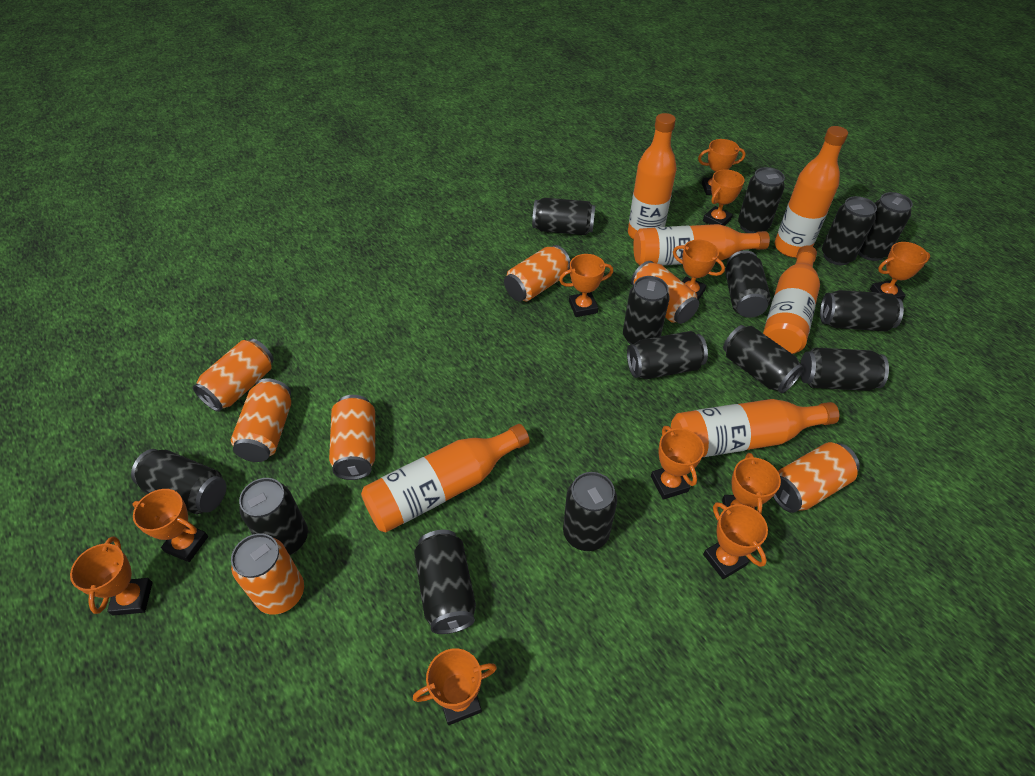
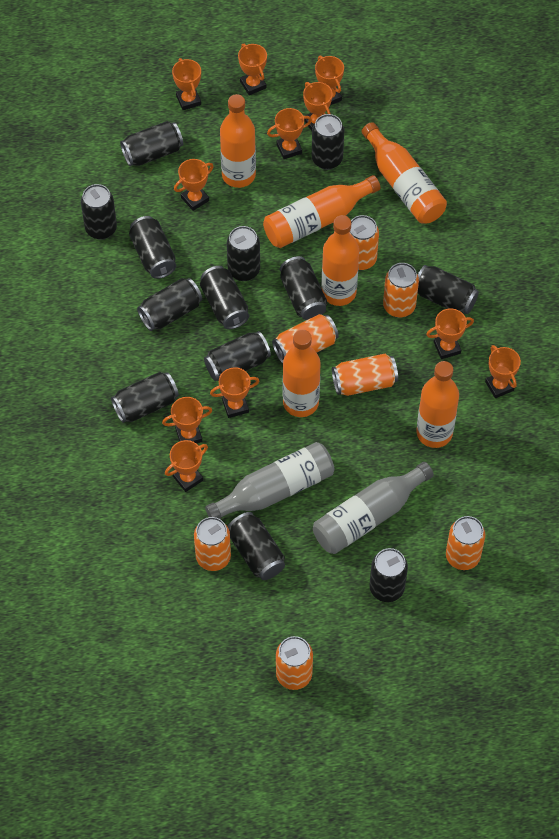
black can: [131,449,226,514] [239,478,308,555] [414,530,476,634] [532,198,595,235] [563,472,617,551] [623,276,670,345] [627,331,708,379] [723,325,804,394] [725,250,771,318] [738,167,785,233] [800,348,889,391] [820,290,904,331] [822,196,877,265] [859,192,913,261] = 14 -> [81,184,117,240] [111,372,179,423] [120,121,183,166] [129,216,176,279] [137,278,202,331] [200,266,249,329] [204,331,271,381] [227,226,260,281] [228,512,285,580] [280,256,327,320] [312,114,344,170] [369,548,408,602] [418,265,479,314] = 13
grey bottle: none = 0 -> [205,442,334,519] [313,462,434,554] = 2

